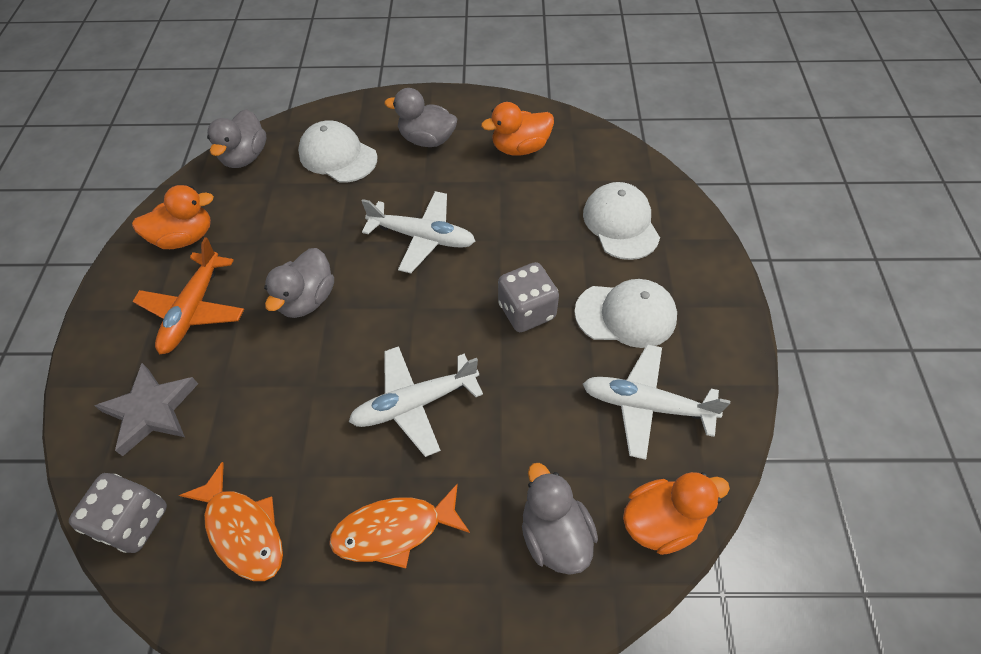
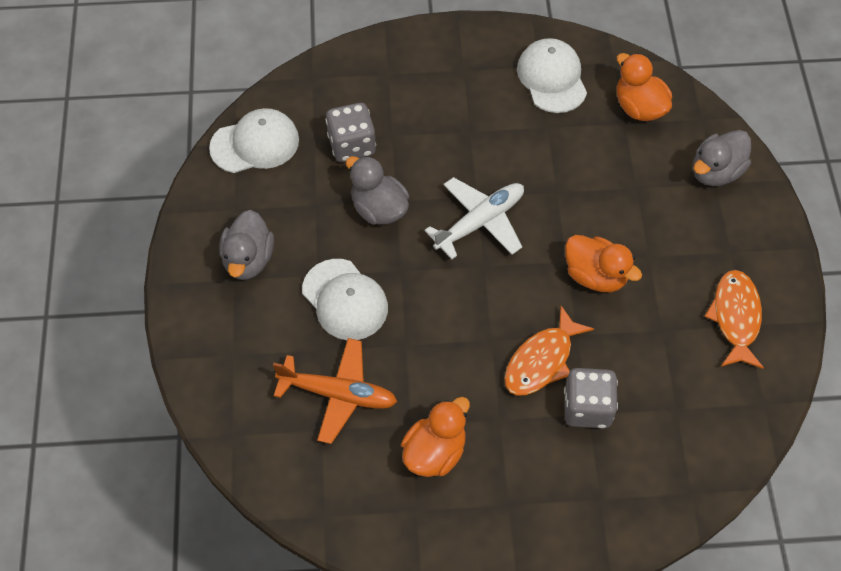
grey duck: [207,109,267,168] [264,248,334,318] [385,88,457,147] [522,463,598,575] = 4 -> [219,210,274,280] [346,156,409,225] [693,130,751,186] = 3
grey star: [95,363,198,456] = 1 -> none = 0
white plane: [349,346,483,457] [362,191,475,273] [583,344,730,460] = 3 -> [425,177,524,259] = 1

